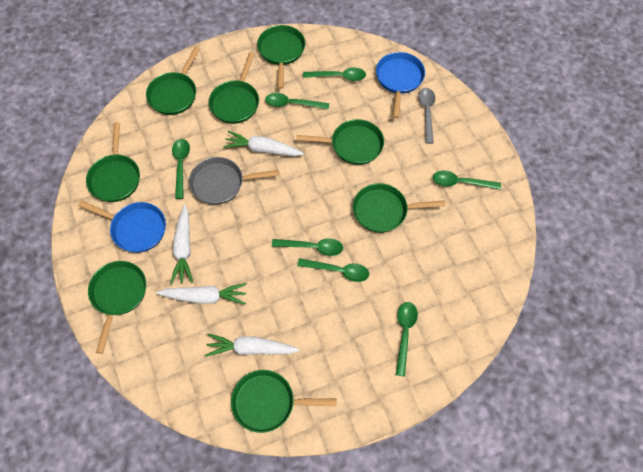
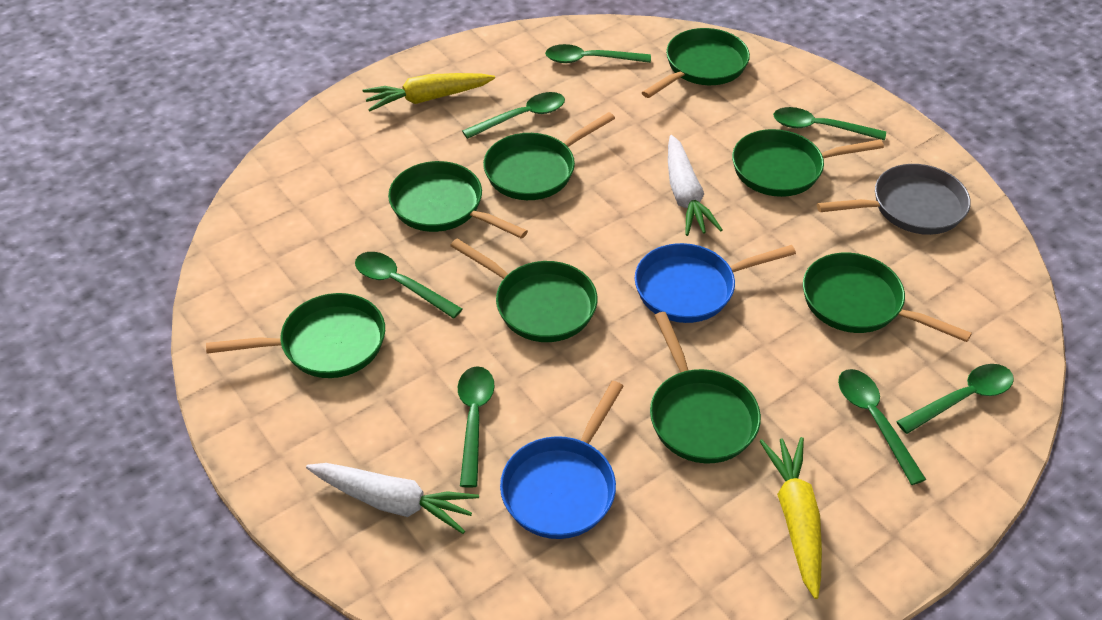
grey spoon: [418,88,435,144] = 1 -> none = 0
white carrot: [156,283,247,305] [170,205,193,284] [205,333,299,356] [223,131,304,156] = 4 -> [306,463,479,534] [668,135,722,236] = 2
yellow carrot: none = 0 -> [362,73,495,111] [760,437,822,599] = 2

